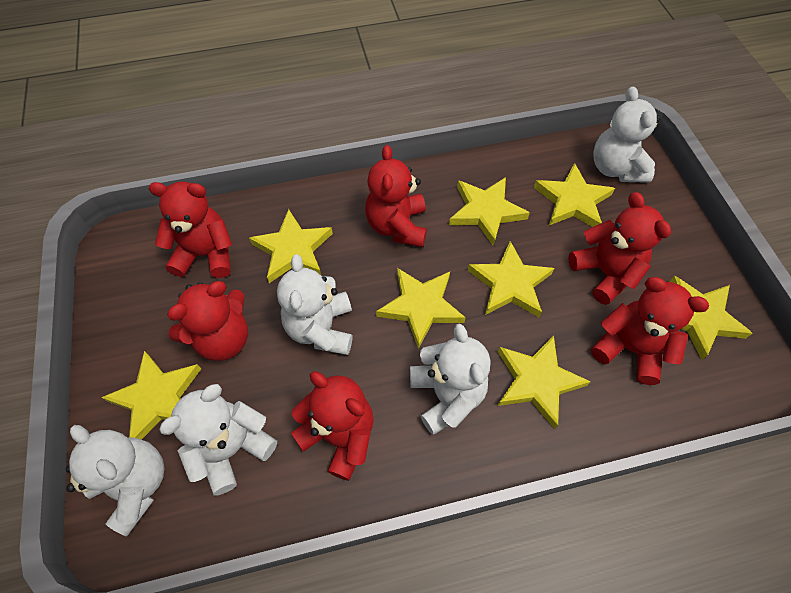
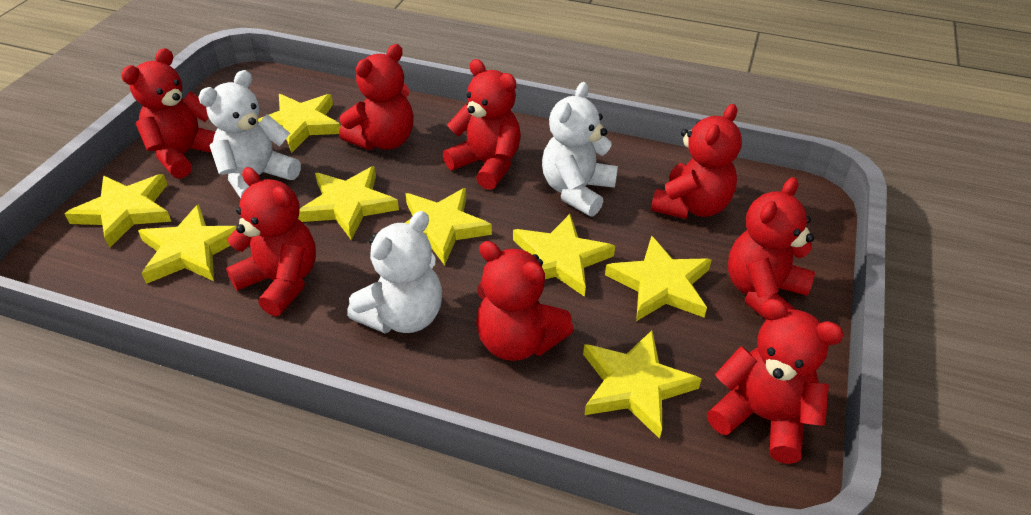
red teddy bear: [149,181,232,278] [167,281,248,361] [291,372,374,481] [365,145,427,247] [568,192,671,305] [591,277,709,385] = 6 -> [121,48,215,179] [226,167,316,317] [339,44,414,150] [443,59,521,190] [476,241,574,361] [651,104,742,219] [707,299,844,464] [728,177,815,320] = 8
white teddy bear: [66,425,164,536] [159,384,277,496] [277,254,353,355] [410,323,490,435] [593,87,661,183] = 5 -> [198,70,301,198] [347,211,442,333] [542,82,618,217] = 3

